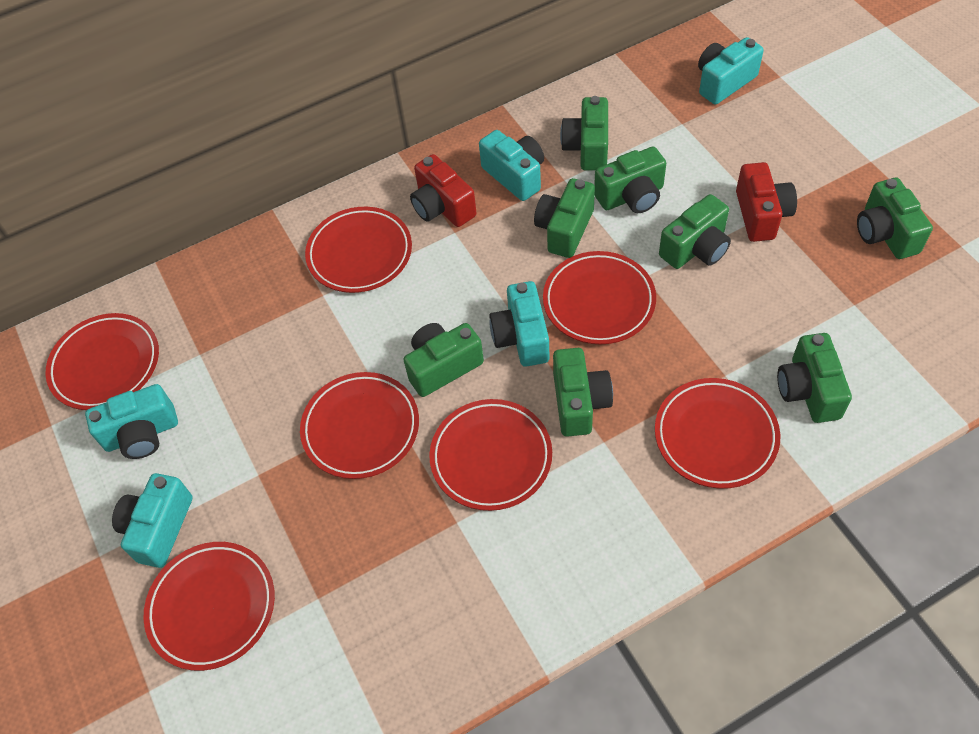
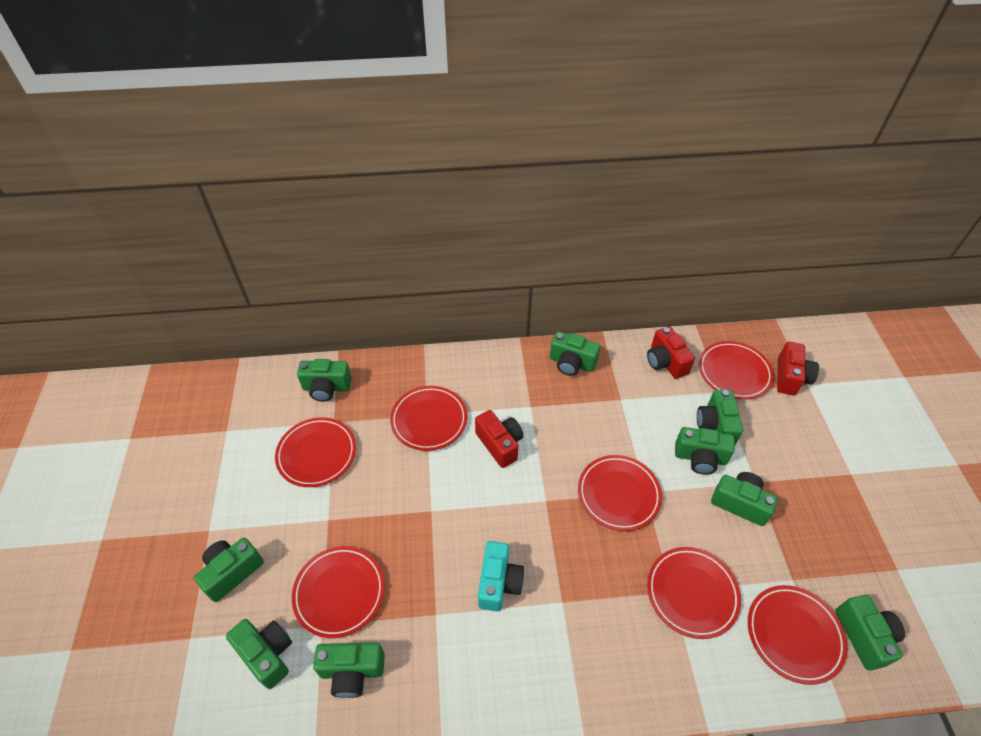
green camera: [403,323,484,397] [534,178,595,258] [553,348,613,437] [560,96,608,171] [594,147,666,213] [659,194,731,269] [777,333,852,423] [857,177,933,259] = 8 -> [194,537,264,602] [226,619,292,689] [297,359,352,402] [313,643,385,698] [550,331,600,376] [675,427,735,474] [697,390,743,445] [711,472,778,526] [835,595,905,670] = 9
red camera: [410,154,477,227] [736,162,797,242] = 2 -> [475,410,523,468] [647,326,695,379] [777,342,819,395] = 3
turquoise camera: [85,384,178,459] [112,473,193,568] [479,130,544,201] [489,281,549,367] [698,37,764,104] = 5 -> [478,541,524,612] = 1

